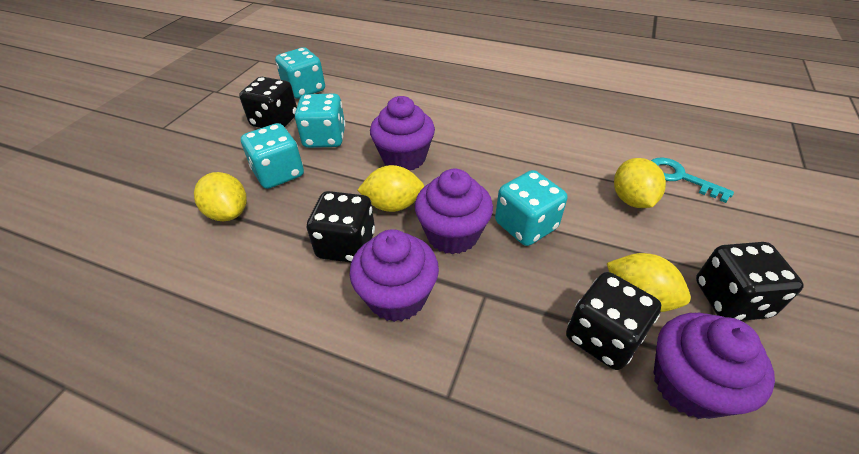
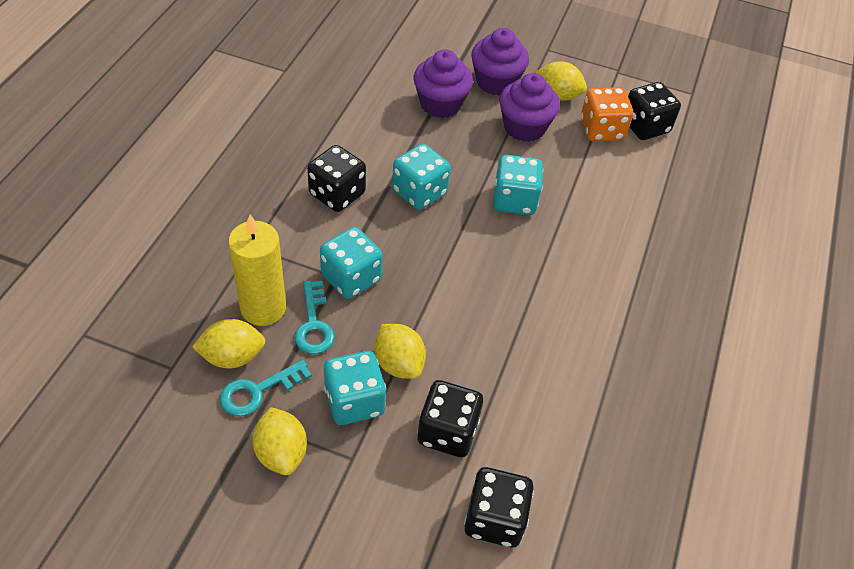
orange dice: none = 0 -> [581,87,633,142] = 1
purple cupcake: [349,229,439,322] [370,96,435,171] [415,169,493,254] [654,313,775,419] = 4 -> [414,49,473,118] [471,28,529,95] [500,73,560,142] = 3
turquoise key: [651,158,734,203] = 1 -> [220,360,312,416] [294,281,335,354] = 2
yellow candle: none = 0 -> [228,215,286,326] = 1

